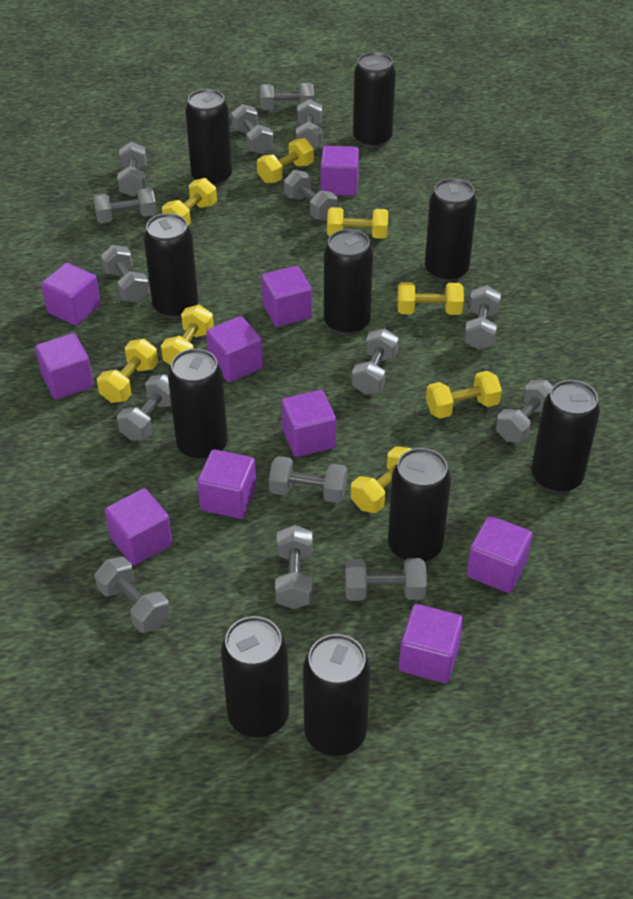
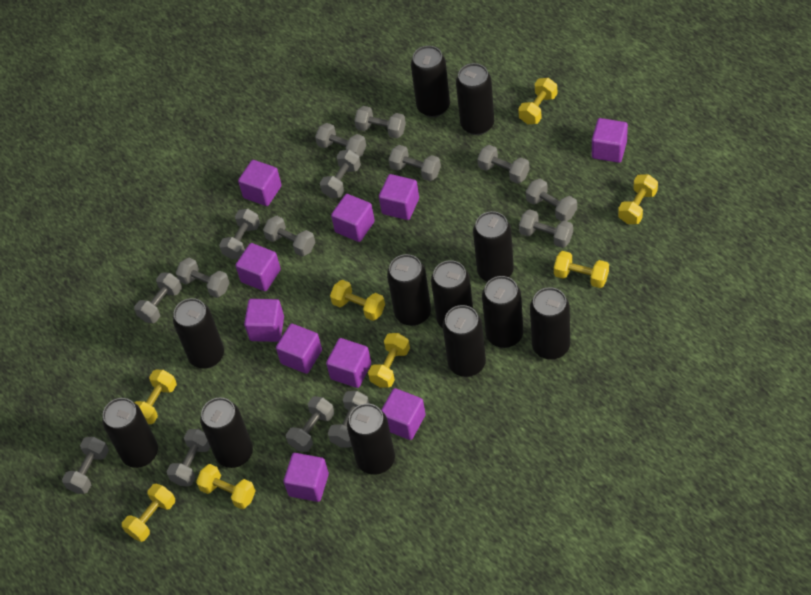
black can: [144,213,198,319] [168,349,228,461] [185,89,232,187] [221,616,289,737] [303,634,370,756] [324,229,373,336] [353,52,396,148] [388,448,451,562] [425,178,477,282] [531,380,600,493] = 10 -> [102,398,158,468] [173,298,224,369] [200,397,253,468] [347,404,395,475] [387,254,431,326] [411,46,450,117] [431,260,473,328] [442,305,486,377] [456,63,494,135] [473,211,514,282] [482,276,523,348] [530,287,570,360] = 12

